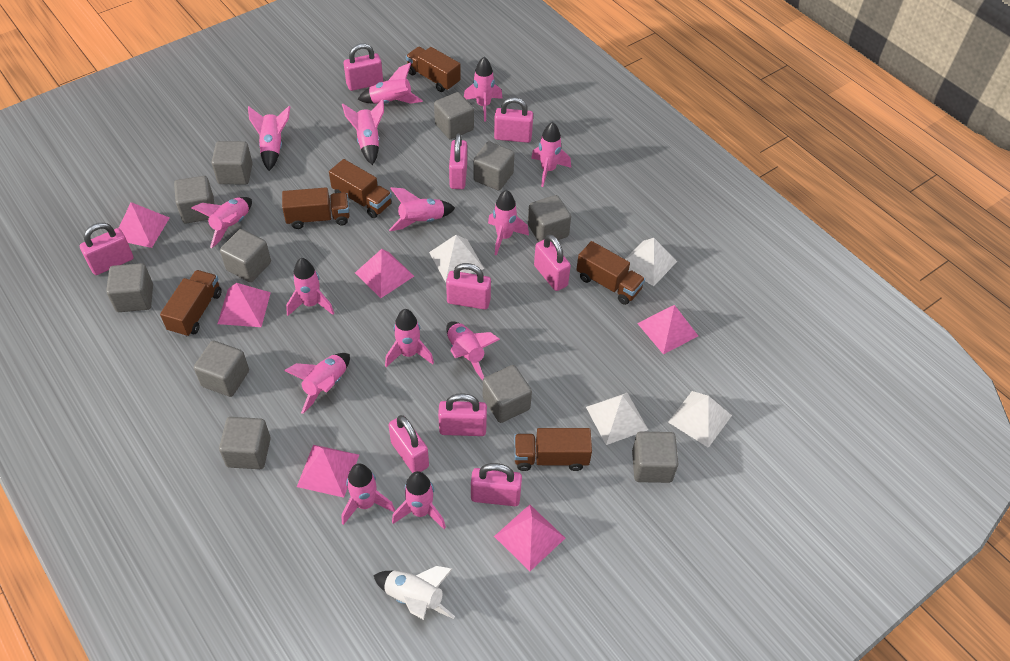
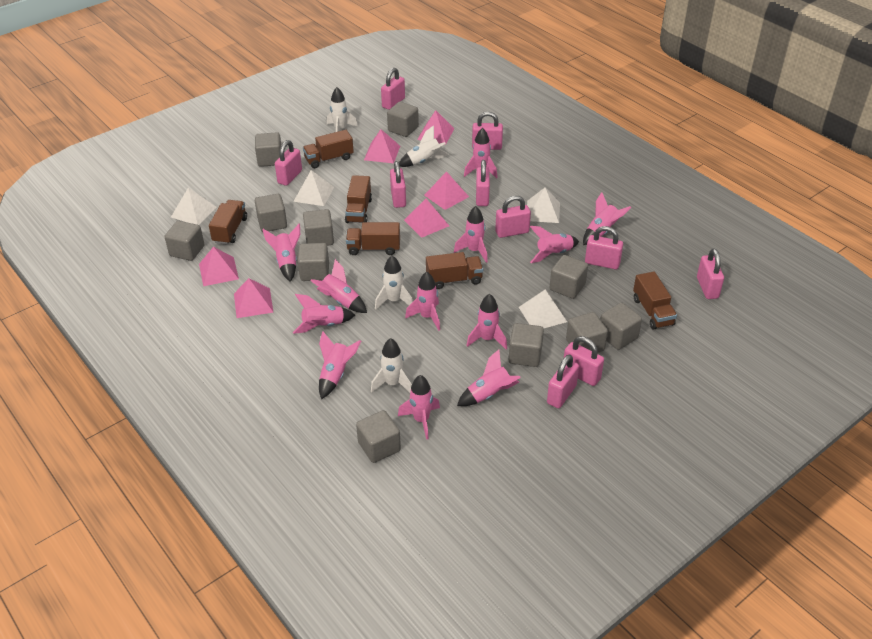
pink padlock: [80,223,133,275] [344,43,383,91] [389,415,429,473] [438,393,487,436] [446,263,491,310] [449,134,467,189] [471,463,522,506] [494,97,533,143] [534,234,571,291] = 9 -> [275,140,302,186] [381,68,405,110] [390,161,406,208] [472,112,503,150] [476,160,490,206] [495,196,531,238] [547,354,579,408] [564,336,604,386] [585,226,623,269] [697,249,724,299] = 10
pink rocket: [192,197,252,248] [248,106,290,171] [284,353,350,414] [286,258,334,316] [342,99,384,165] [342,463,395,525] [358,62,423,104] [385,309,434,367] [389,187,455,231] [392,471,446,529] [446,321,500,381] [464,57,503,122] [488,190,529,255] [531,122,571,187] = 14 -> [262,224,300,282] [293,294,355,334] [310,259,367,313] [319,331,361,399] [398,375,440,440] [405,272,440,331] [454,206,488,263] [457,349,521,406] [464,128,498,179] [466,294,507,349] [530,226,579,263] [583,192,631,245] = 12
white rocket: [373,566,455,620] = 1 -> [327,87,358,132] [371,338,412,393] [375,256,413,309] [399,125,449,167] = 4

